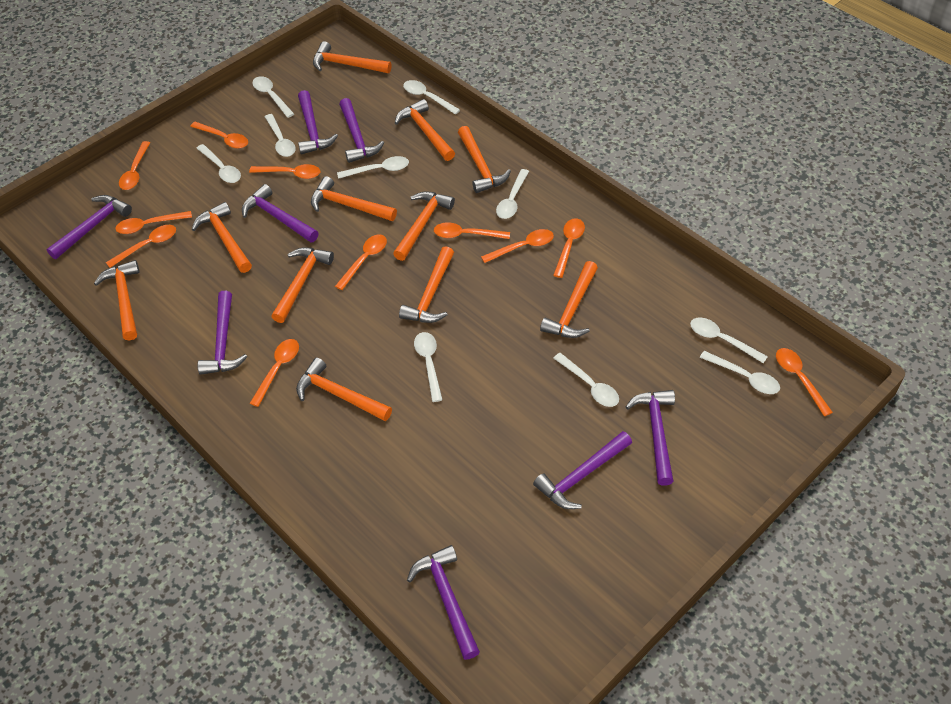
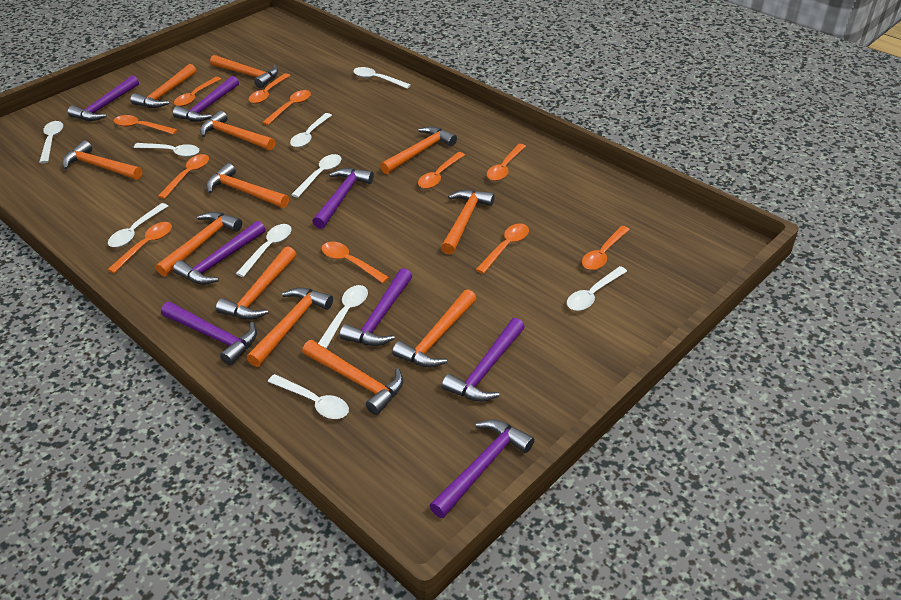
orange hammer: [94,260,140,341] [192,202,252,273] [271,247,334,323] [296,358,392,421] [311,176,397,221] [313,41,391,73] [393,191,455,261] [395,99,455,161] [399,246,454,323] [458,126,511,193] [540,261,598,338] = 11 -> [62,140,142,180] [130,64,197,108] [155,212,242,277] [200,111,275,150] [206,163,289,208] [210,55,278,88] [216,246,296,320] [247,288,333,367] [302,340,403,415] [380,126,457,174] [392,289,477,368] [441,190,495,254] = 12

